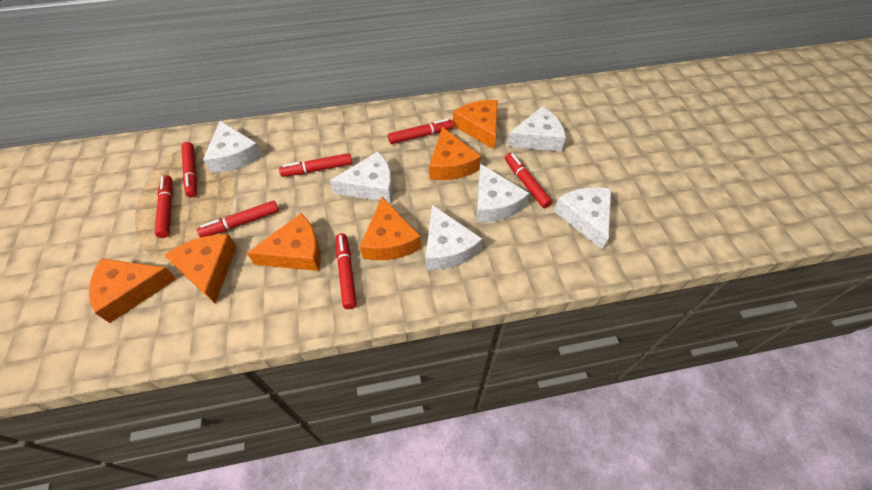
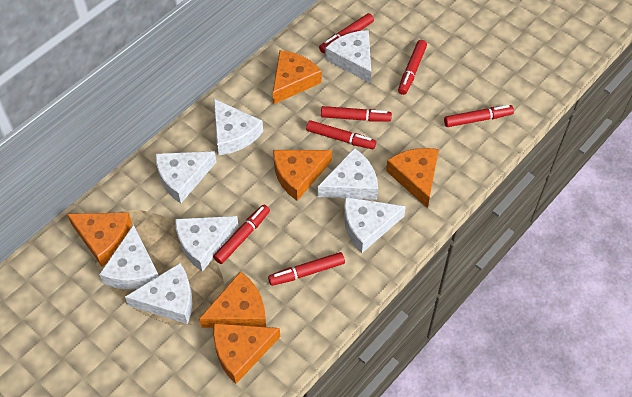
white cheese: [203,121,263,173] [330,152,393,203] [425,205,483,270] [476,164,529,222] [507,107,566,152] [554,187,611,249] = 6 -> [99,225,159,289] [125,263,192,324] [155,151,216,203] [175,216,238,272] [214,99,263,155] [318,148,378,200] [325,30,371,83] [344,197,406,253] = 8

